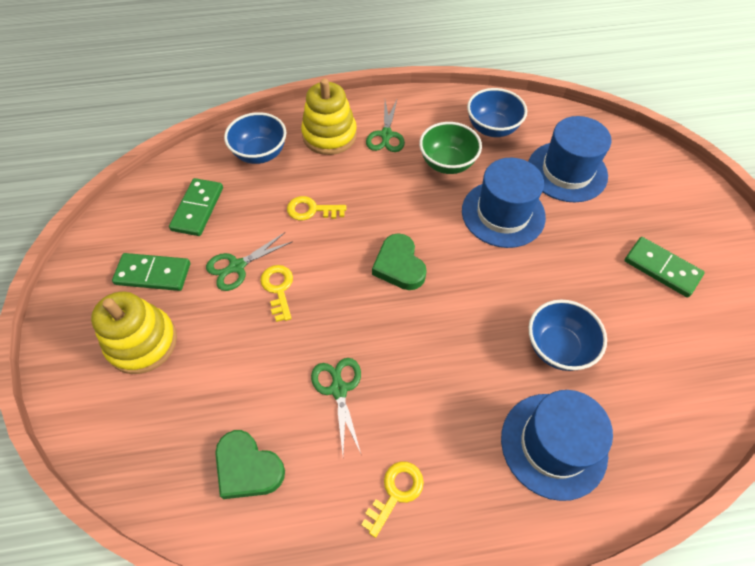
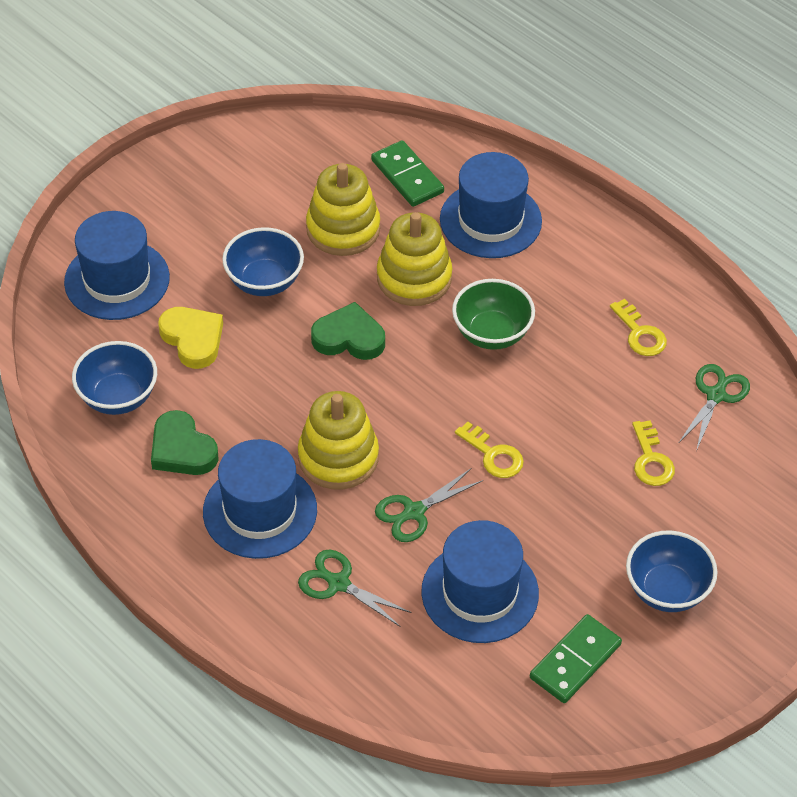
blue hat: [462,158,546,248] [501,390,613,501] [528,116,612,202] = 3 -> [64,211,170,320] [203,439,317,559] [421,520,539,643] [440,152,542,258] = 4
green domino: [112,253,190,291] [169,178,223,236] [624,237,705,297] = 3 -> [371,140,444,207] [530,614,622,703] = 2
yellow heart: none = 0 -> [158,307,223,369] = 1
yellow stacking toy: [91,291,177,374] [301,78,357,155] = 2 -> [298,391,379,490] [306,163,380,256] [377,212,452,306] = 3

